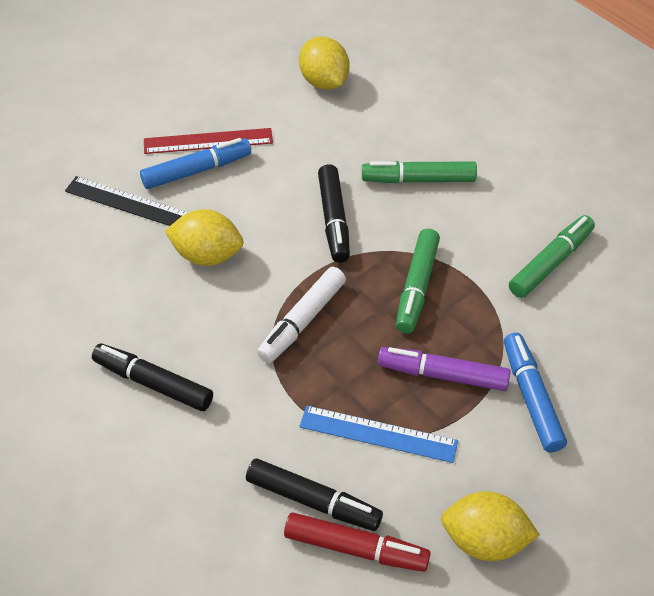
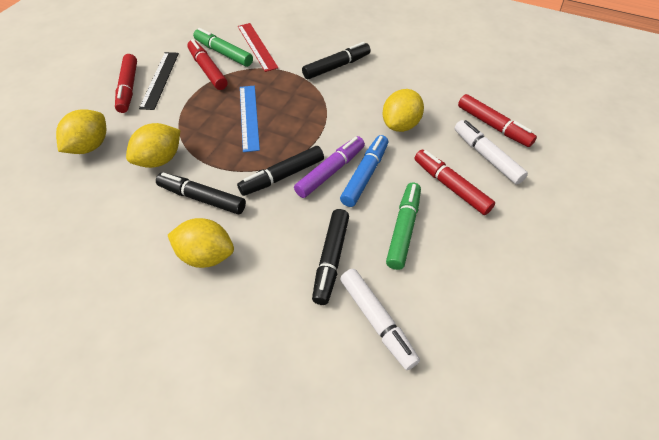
black marker: [92,343,213,411] [246,459,383,531] [318,164,350,263] = 3 -> [156,172,246,214] [237,146,324,196] [302,42,371,79] [312,209,349,305] = 4
blue marker: [140,138,251,189] [504,333,567,453] = 2 -> [340,135,388,207] = 1
green marker: [362,161,477,184] [396,229,440,333] [509,215,595,298] = 3 -> [193,28,253,67] [386,182,421,270] = 2
red marker: [284,513,431,572] = 1 -> [115,54,137,113] [187,39,228,90] [414,150,495,215] [458,94,537,147] = 4
white marker: [257,267,346,363] = 1 -> [340,269,420,370] [454,120,528,185] = 2
yellow lemon: [165,209,244,266] [299,36,350,90] [441,491,540,561] = 3 -> [56,109,106,154] [126,123,180,168] [168,218,234,268] [383,89,424,132] = 4

